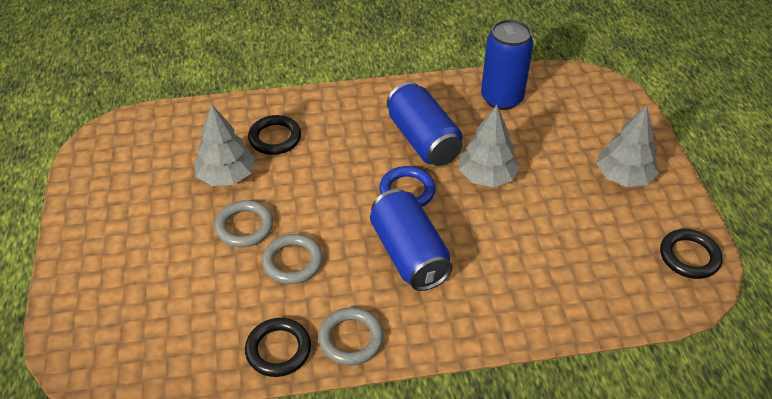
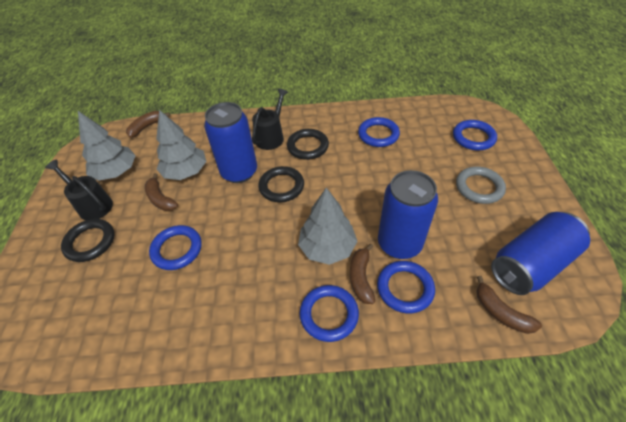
black watering can: none = 0 -> [45,160,113,220] [252,88,288,150] = 2
blue ring: [379,166,436,207] = 1 -> [149,225,202,270] [300,285,359,342] [358,117,400,147] [377,261,435,313] [453,120,497,150] = 5
brown banana: none = 0 -> [126,111,170,138] [145,173,178,211] [350,243,375,304] [476,276,542,334] = 4
grey ring: [215,200,273,247] [262,234,323,284] [318,307,384,365] = 3 -> [456,167,506,204] = 1

